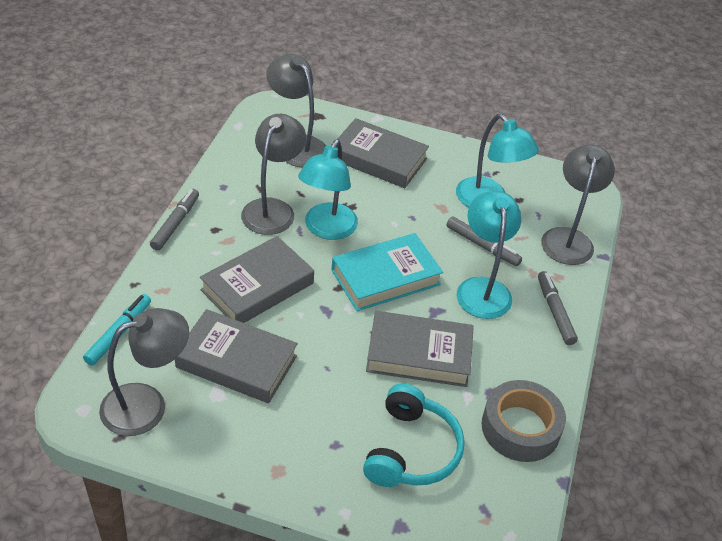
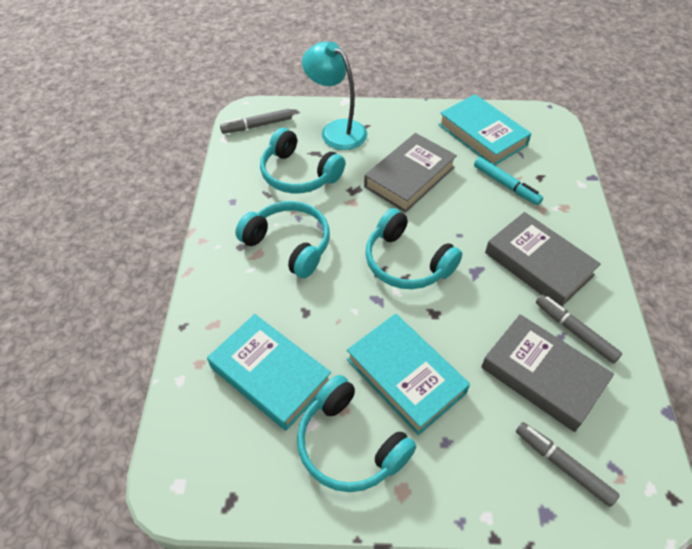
grey book: [175,309,298,403] [200,236,314,323] [337,118,429,188] [366,311,474,387] = 4 -> [364,133,457,212] [481,314,614,432] [485,212,601,306] = 3
grey lamp: [99,308,189,436] [241,114,306,235] [266,54,326,167] [541,144,615,265] = 4 -> none = 0
grey tape: [482,380,566,462] = 1 -> none = 0
turquoise book: [331,233,443,311] = 1 -> [207,314,331,431] [347,314,470,435] [438,94,531,165] = 3
turquoise headphones: [363,384,465,487] = 1 -> [235,201,330,278] [260,128,345,194] [297,375,416,492] [365,208,462,289] = 4
turquoise lamp: [298,140,358,240] [456,114,539,207] [457,191,522,319] = 3 -> [302,42,367,150] = 1

